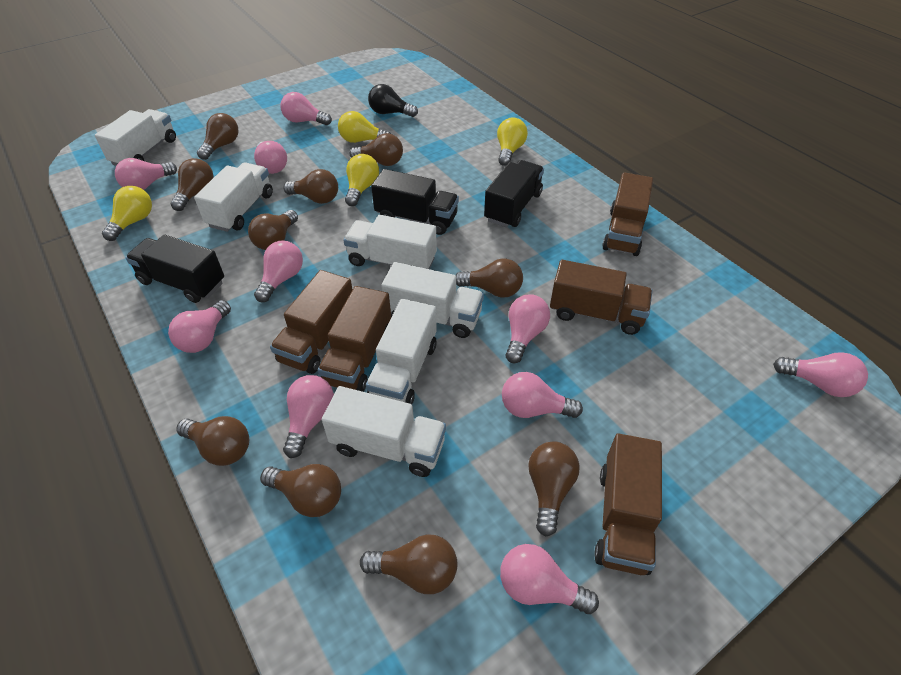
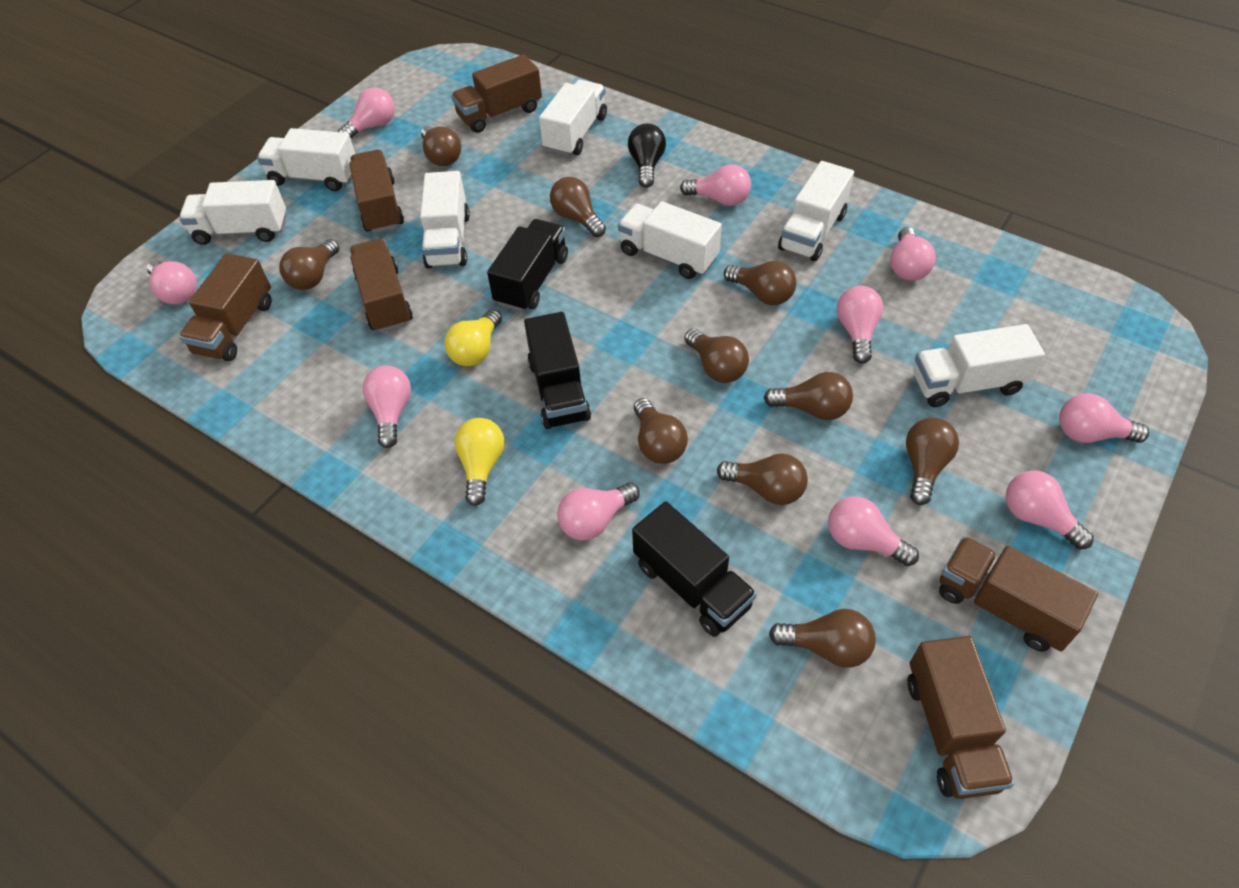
brown truck: [270,270,353,374] [318,286,391,392] [550,260,652,335] [594,433,662,575] [602,172,653,256] = 5 -> [179,253,271,361] [349,150,404,233] [350,238,413,333] [451,54,542,133] [908,636,1014,799] [939,536,1098,652] = 6
white truck: [95,109,176,166] [194,162,273,232] [322,386,446,477] [344,215,437,269] [366,299,437,404] [381,262,484,338] = 6 -> [179,180,286,245] [257,128,355,191] [420,171,470,268] [539,80,607,156] [618,201,722,279] [778,161,854,261] [913,324,1045,407] = 7
yellow light bulb: [102,186,152,241] [338,111,391,143] [345,154,379,206] [497,117,528,166] = 4 -> [444,309,502,366] [454,418,504,506] = 2

